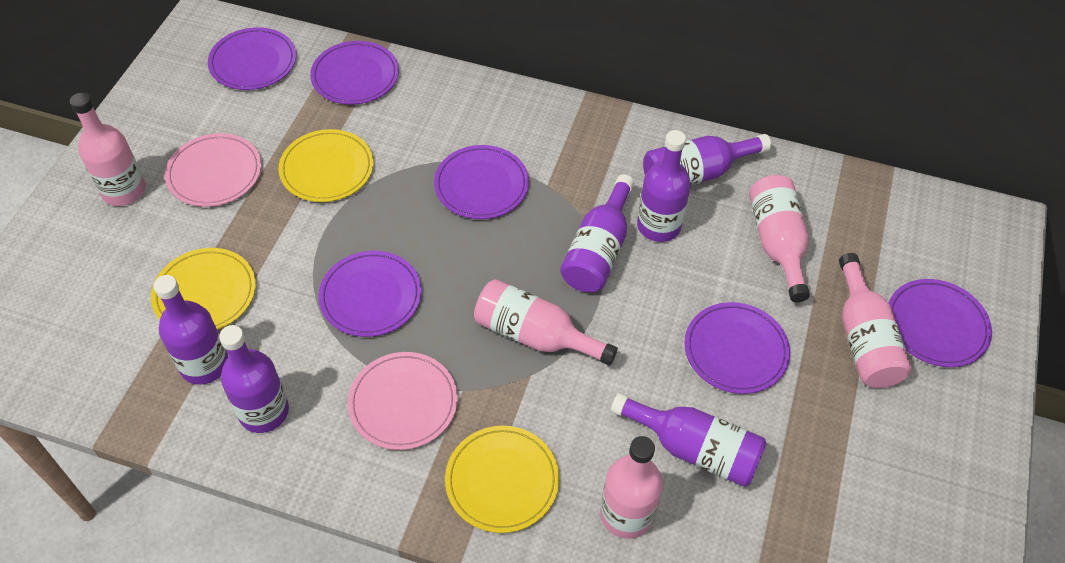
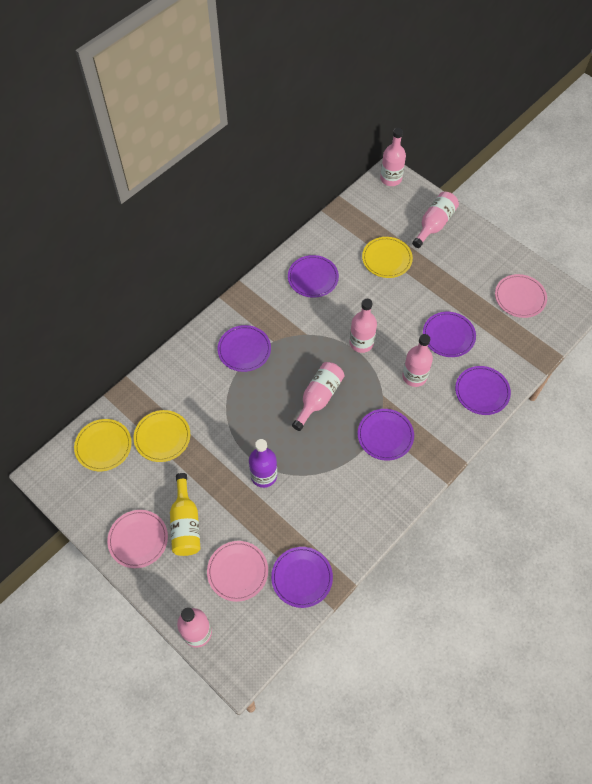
pink bottle: [70,93,146,206] [474,279,618,366] [600,436,663,539] [749,175,810,302] [839,253,912,388] = 5 -> [177,608,212,648] [292,362,344,431] [349,299,377,353] [380,128,406,186] [402,334,433,387] [412,192,459,248] = 6
pink plate: [165,133,261,207] [348,352,458,450] = 2 -> [107,510,168,568] [207,541,268,602] [495,274,547,318] = 3
purple bottle: [154,275,229,385] [219,325,289,433] [560,174,634,292] [611,393,767,487] [637,130,691,242] [643,134,771,185] = 6 -> [249,439,277,488] = 1
yellow bottle: none = 0 -> [170,473,201,556] = 1

